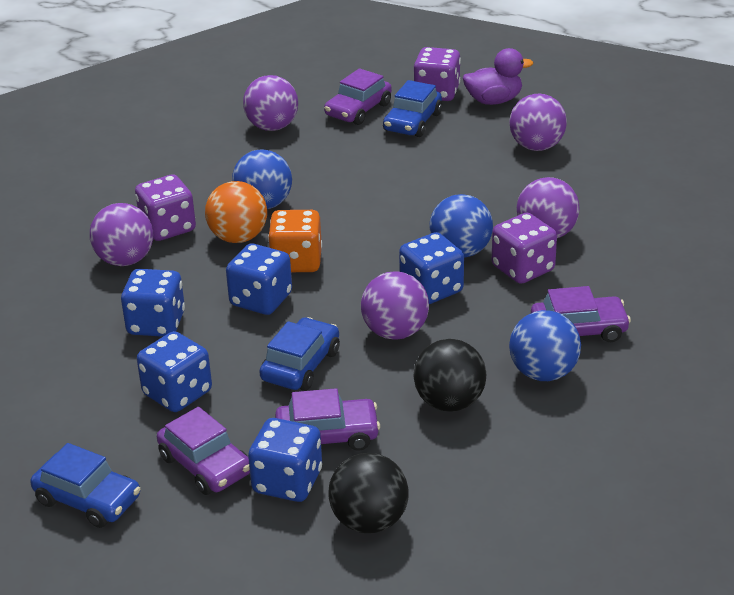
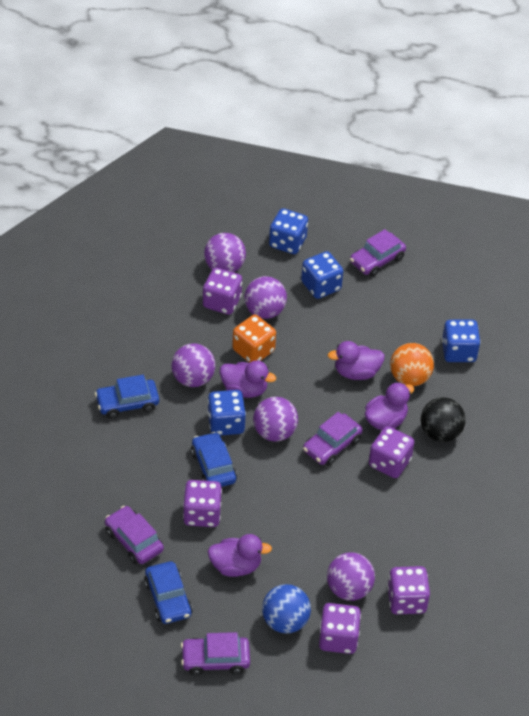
black ball: [328,453,408,533] [413,339,486,412] = 2 -> [421,397,466,442] = 1
blue ball: [232,149,292,209] [429,194,493,257] [509,310,581,381] = 3 -> [262,584,311,634] = 1
blue dice: [121,269,185,337] [137,331,212,412] [226,243,292,315] [248,418,322,502] [399,232,464,304] = 5 -> [207,390,246,436] [269,208,308,254] [301,251,343,299] [442,320,481,362] = 4
purple dice: [135,175,196,241] [414,47,461,101] [492,213,557,284] = 3 -> [183,480,222,527] [203,268,242,315] [319,603,361,654] [369,426,414,478] [387,566,430,615] = 5
purple duck: [463,48,533,105] = 1 -> [208,534,272,577] [220,360,276,398] [328,341,385,380] [365,382,414,430] = 4

